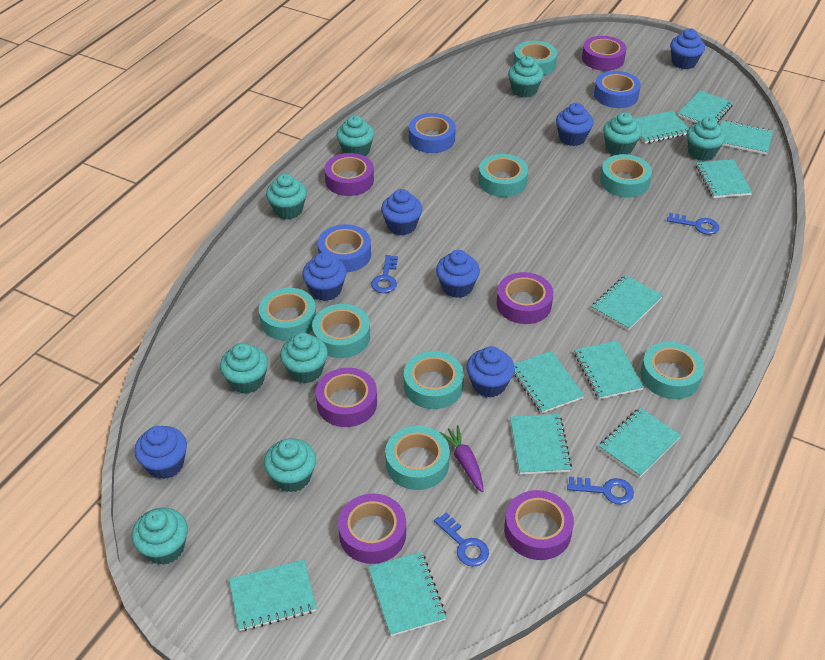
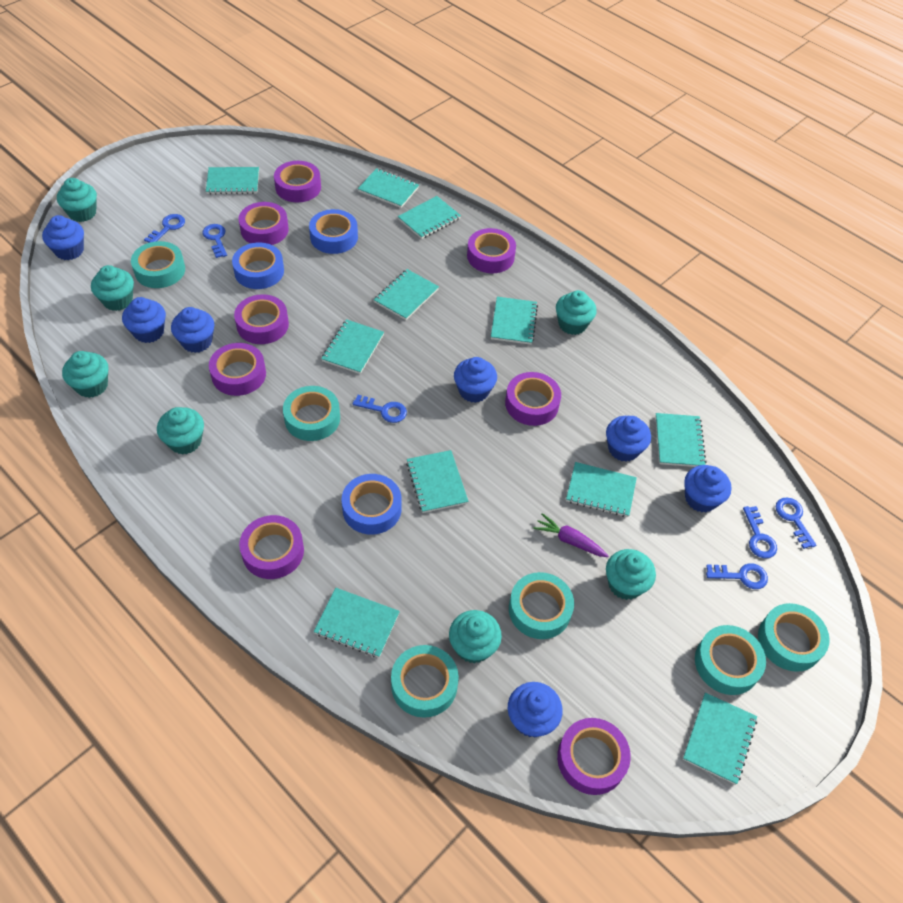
blue key: [371,255,398,293] [434,512,489,567] [567,476,634,505] [667,213,719,235] = 4 -> [144,214,185,243] [202,224,227,258] [352,395,407,423] [706,563,768,589] [743,506,777,558] [776,497,817,549] = 6
purple tape: [316,368,377,427] [324,153,374,196] [338,493,406,564] [497,272,553,324] [504,490,574,560] [582,36,626,71] = 6 -> [209,343,266,396] [234,294,289,344] [238,202,289,245] [239,515,304,579] [274,161,321,202] [467,228,516,273] [505,372,561,426] [557,718,631,795] = 8
turquoise cupcake: [132,508,188,565] [220,343,268,394] [264,439,316,492] [266,174,307,219] [280,333,328,383] [336,115,374,156] [508,56,544,98] [603,112,642,155] [687,117,726,161] = 9 -> [57,178,97,222] [62,351,109,398] [91,265,134,311] [157,407,204,455] [449,610,502,663] [556,290,597,335] [606,549,656,600] = 7
turquoise tape: [259,288,316,341] [312,304,370,358] [385,426,450,490] [404,351,464,409] [478,154,528,197] [513,41,557,75] [600,154,652,197] [641,342,704,399] = 8 -> [131,241,185,288] [283,386,340,441] [391,645,459,718] [509,572,574,639] [695,625,766,695] [758,603,830,672] = 6

